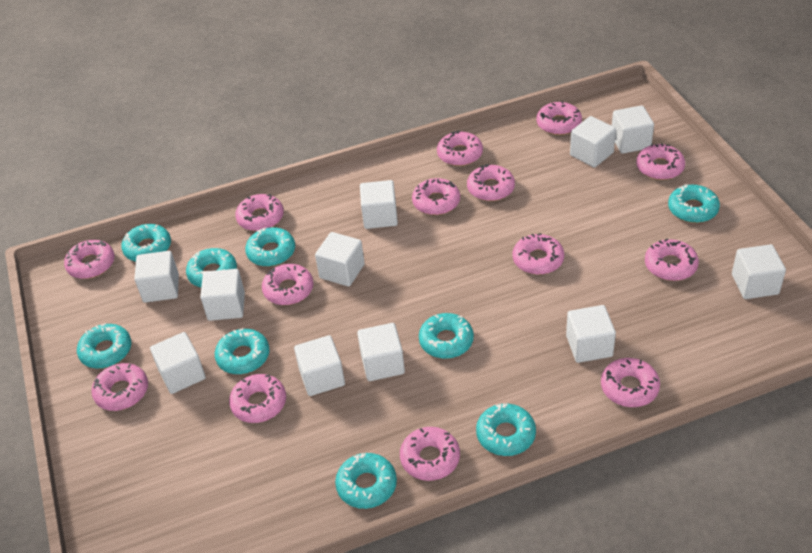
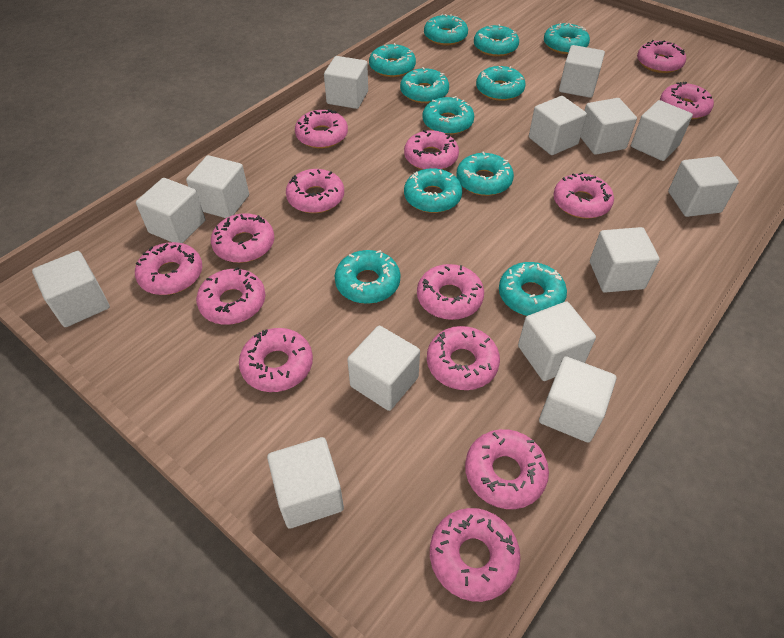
turquoise donut: [77,323,131,369] [121,224,171,262] [186,248,237,287] [215,328,270,374] [245,227,295,267] [335,453,397,509] [419,313,474,359] [476,403,536,456] [668,184,720,223] = 9 -> [335,250,400,304] [369,43,416,77] [400,67,449,103] [404,168,462,213] [422,96,474,135] [424,14,468,46] [456,152,514,196] [474,24,519,57] [476,66,526,101] [499,262,567,316] [544,23,590,54] = 11
white cube: [134,251,179,303] [150,332,206,394] [200,269,245,321] [294,335,345,396] [315,232,365,287] [357,323,405,381] [360,180,398,229] [566,305,616,363] [570,116,616,168] [612,105,654,154] [732,244,786,299] = 11 -> [32,251,110,327] [136,178,205,243] [186,155,249,218] [267,437,344,529] [324,56,368,109] [347,326,420,411] [518,301,596,381] [529,96,587,155] [539,356,616,443] [559,45,605,98] [581,98,637,155] [590,227,659,293] [631,100,693,161] [668,156,739,217] = 14

